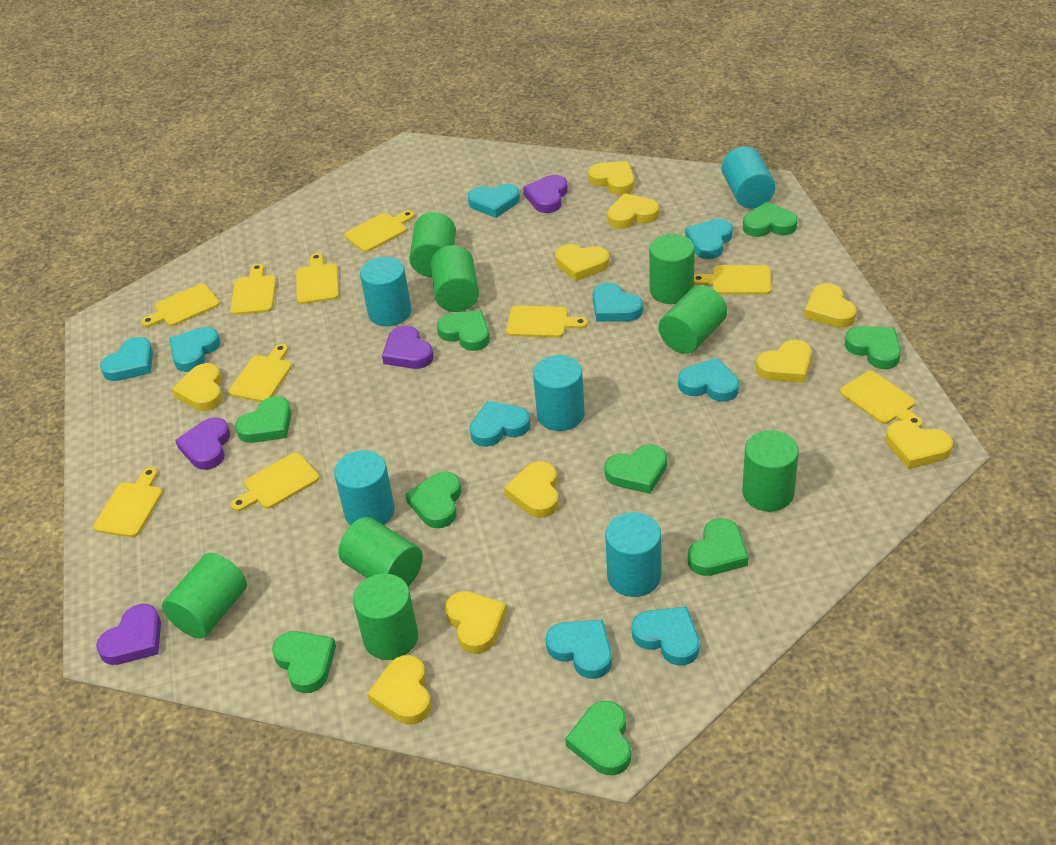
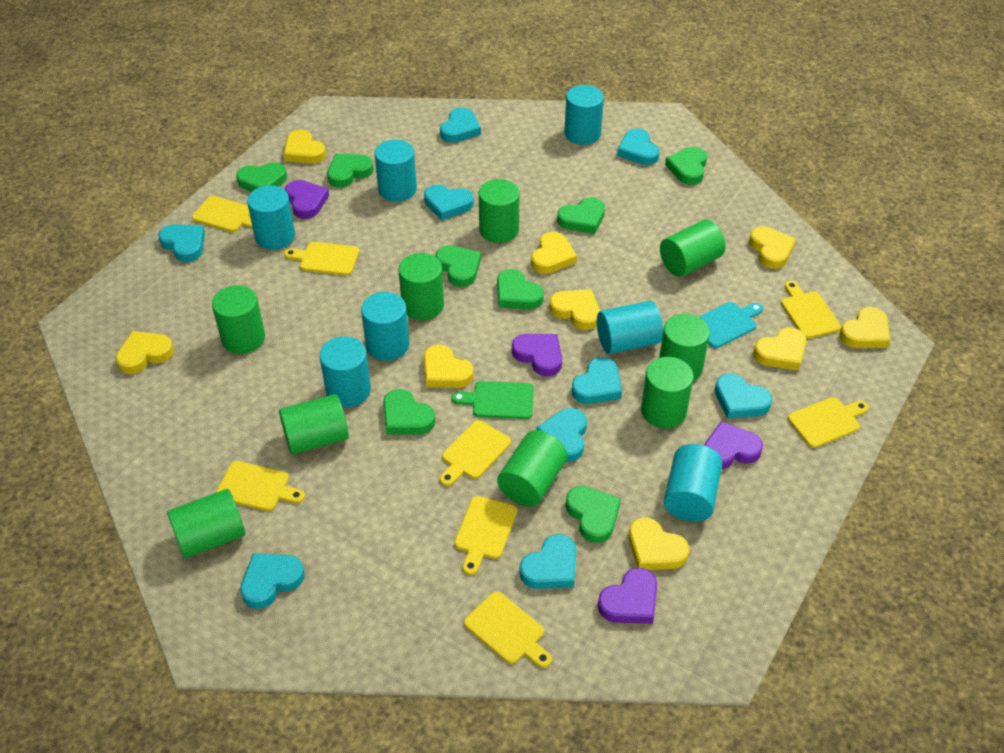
green cutting board: none = 0 -> [452,381,534,419] = 1
green cylinder: [162,553,247,639] [339,517,423,586] [353,574,418,660] [409,212,456,277] [430,245,479,312] [649,234,695,304] [659,285,727,354] [742,430,799,512] = 8 -> [167,489,245,558] [212,285,265,354] [279,394,349,454] [398,253,444,320] [479,179,520,243] [497,430,567,507] [641,357,694,428] [659,314,710,381] [660,220,726,277] = 9
green heart: [235,396,291,443] [272,631,336,693] [405,471,461,528] [437,310,490,351] [565,701,631,775] [604,445,667,494] [688,518,749,576] [743,202,798,237] [845,326,901,369] = 9 -> [236,162,287,192] [327,154,373,188] [383,389,435,434] [435,245,481,287] [497,269,544,309] [557,197,605,234] [566,486,621,543] [665,147,707,185] = 8
turquoise cutting board: none = 0 -> [699,302,763,348] = 1
turquoise cylinder: [334,450,395,525] [360,257,411,326] [533,355,585,431] [605,512,661,597] [722,147,776,208] = 5 -> [247,185,295,250] [319,336,371,407] [361,292,409,361] [375,139,417,202] [564,85,604,145] [597,301,663,354] [664,444,722,522] = 7
yellow cutting board: [93,467,162,537] [141,284,220,327] [229,344,292,402] [230,263,276,315] [231,453,319,512] [296,253,339,304] [345,210,415,252] [506,306,588,338] [694,265,771,295] [840,371,923,428] = 10 -> [192,196,253,232] [216,461,305,511] [284,242,359,276] [440,420,511,486] [454,496,517,575] [464,591,552,668] [781,281,841,339] [788,397,869,448] = 8
yellow heart: [172,363,223,411] [367,655,431,725] [445,591,507,654] [504,461,559,518] [555,244,609,281] [588,161,634,195] [607,193,659,229] [756,340,812,383] [804,283,857,328] [886,420,953,469] = 10 -> [115,331,174,374] [284,130,326,164] [424,344,474,388] [531,232,577,274] [549,289,600,330] [628,517,689,570] [749,226,796,269] [753,327,806,371] [839,307,890,348] = 9

